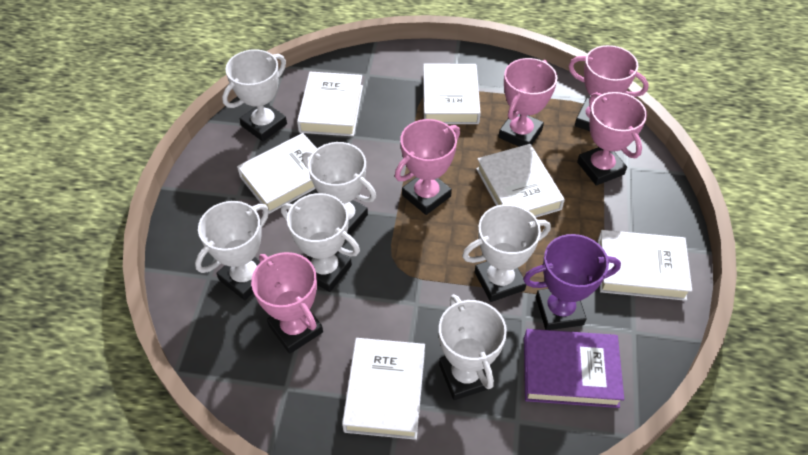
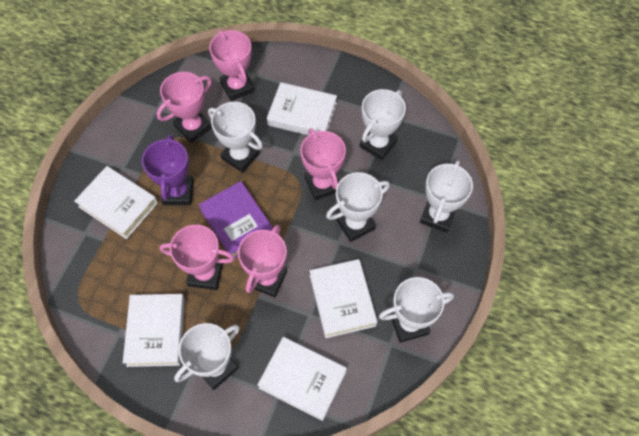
white book: [237,133,317,214] [297,72,363,136] [342,338,425,440] [423,64,481,124] [476,144,565,217] [598,230,692,301] = 6 -> [74,166,158,239] [123,294,185,367] [257,337,347,421] [267,82,337,135] [310,259,377,338] = 5

